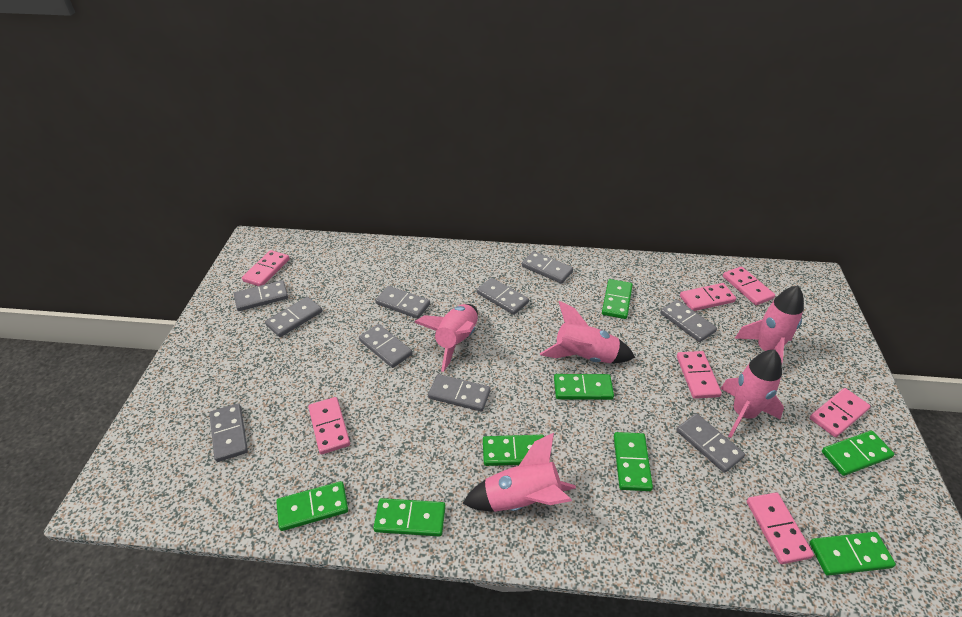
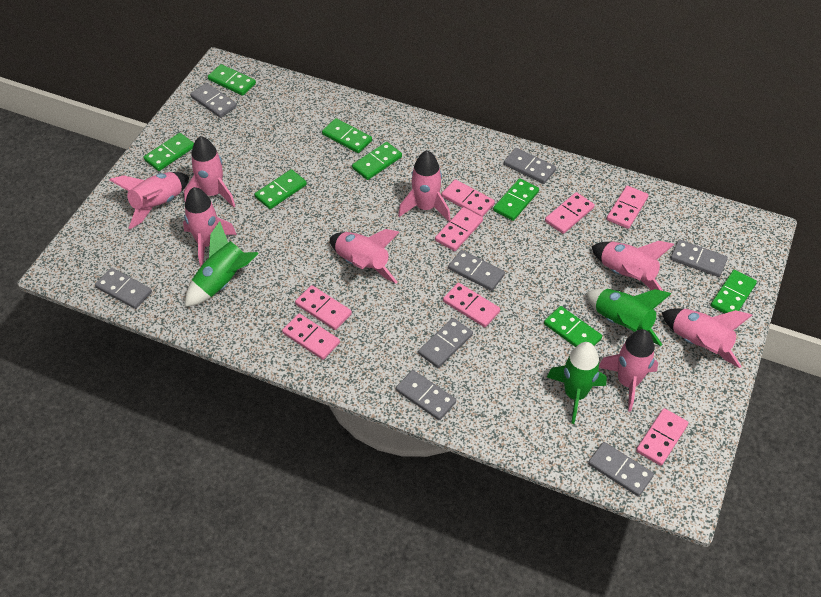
green rocket: none = 0 -> [185,221,259,307] [547,342,607,424] [586,289,672,346] = 3
grey domino: [209,403,248,462] [234,280,288,311] [265,297,322,337] [359,324,412,368] [375,286,430,319] [428,374,491,412] [477,278,529,315] [522,251,573,284] [660,300,717,342] [676,414,745,473] = 10 -> [95,268,152,309] [190,83,237,118] [396,370,456,420] [418,318,473,368] [448,250,505,291] [504,148,556,184] [588,442,654,496] [670,240,728,277] = 8
pink domino: [242,250,290,286] [308,397,350,454] [677,351,722,399] [680,283,736,311] [723,266,775,305] [747,492,814,564] [810,388,871,437] = 7 -> [282,313,340,360] [295,285,352,330] [435,207,483,251] [442,179,495,217] [443,283,500,327] [545,192,595,234] [607,186,648,229] [636,408,689,466] = 8
pink rocket: [414,304,478,372] [463,433,576,512] [540,301,635,363] [720,349,784,438] [735,285,804,363] = 5 -> [110,172,189,229] [183,187,237,267] [184,136,235,207] [330,229,399,284] [398,150,451,221] [591,241,674,291] [599,329,658,412] [661,308,752,368] = 8

